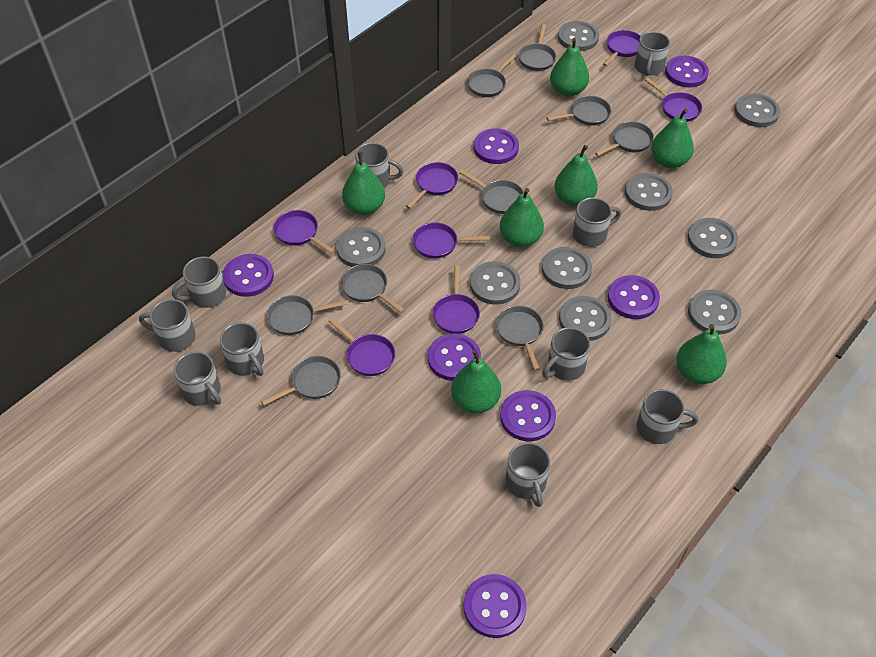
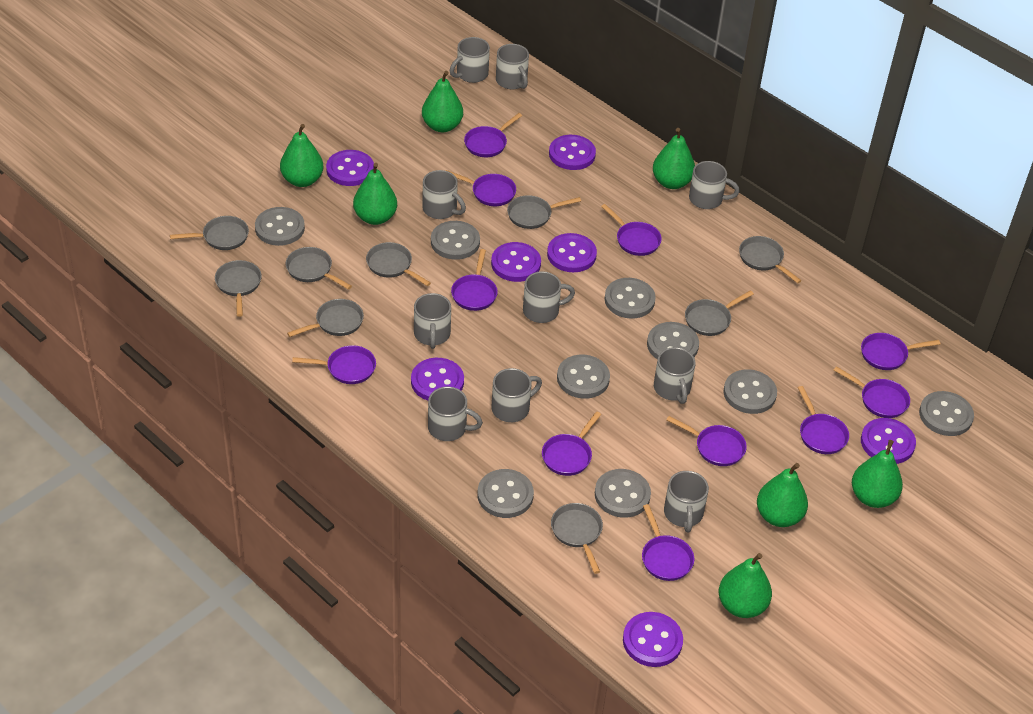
purple pan: [274,210,335,254] [328,318,395,376] [406,162,458,209] [413,222,489,259] [433,266,480,334] [603,30,641,66] [645,78,702,122] = 7 -> [292,345,376,384] [446,170,516,206] [451,249,498,311] [464,113,522,157] [542,411,601,476] [601,204,662,256] [642,504,695,581] [667,416,747,466] [798,386,849,454] [833,366,910,418] [861,333,940,370] = 11

